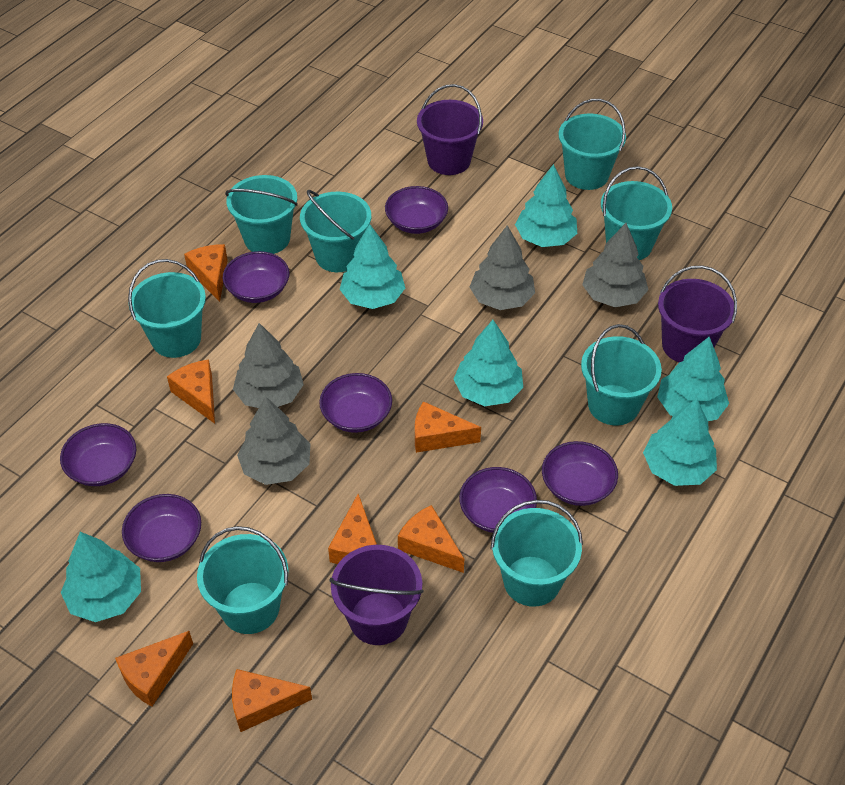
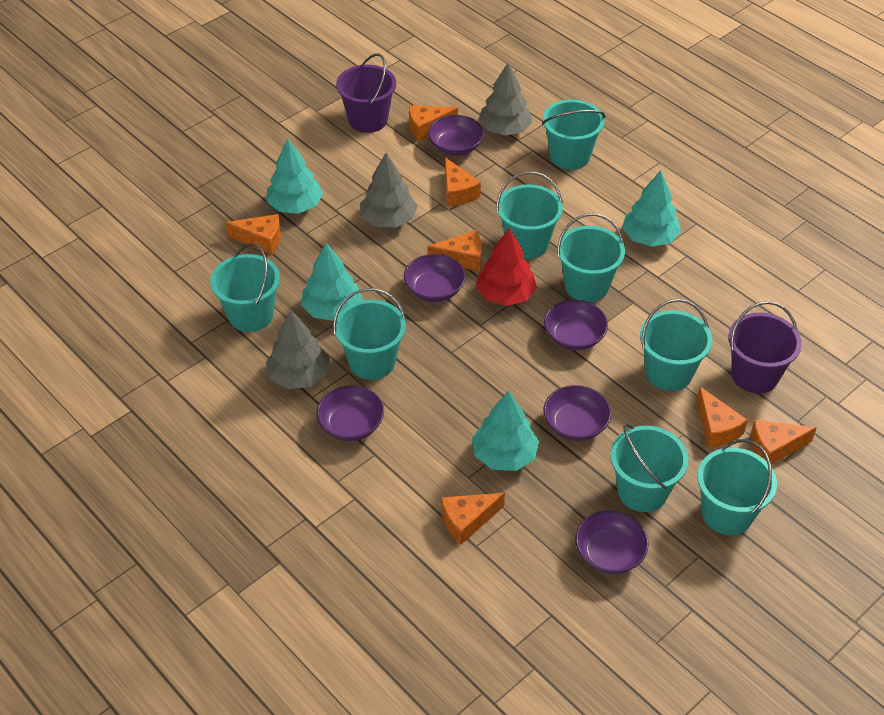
grey tree: [233,323,304,408] [237,396,310,485] [470,225,535,310] [582,223,648,307] = 4 -> [266,310,330,389] [360,153,418,228] [478,63,533,136] = 3
purple bowl: [60,423,136,486] [122,494,201,562] [223,251,289,303] [319,373,392,433] [385,186,448,234] [459,467,537,533] [542,441,618,506] = 7 -> [316,386,384,441] [404,254,466,302] [428,115,484,156] [543,385,611,441] [544,300,608,350] [575,510,649,574] = 6
purple bucket: [329,545,424,645] [417,84,483,175] [658,266,737,362] = 3 -> [336,53,396,133] [729,301,802,394] = 2
red tree: none = 0 -> [476,228,537,306] = 1
turquoise tree: [61,532,141,622] [339,224,405,309] [453,320,523,406] [515,164,577,247] [643,398,717,486] [657,337,729,421] = 6 -> [266,139,323,214] [301,243,363,321] [472,391,539,471] [622,171,681,247] = 4

